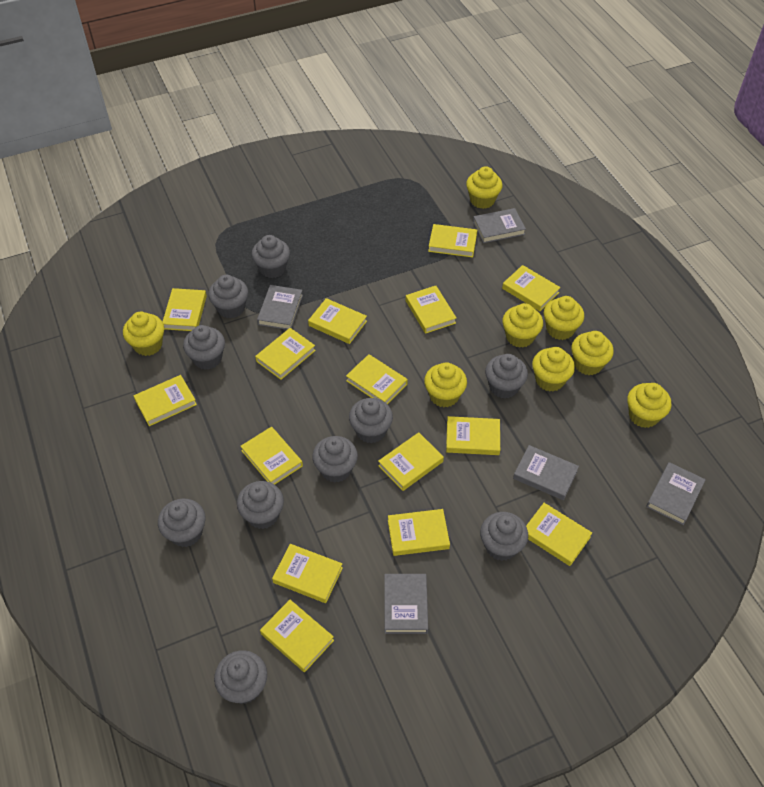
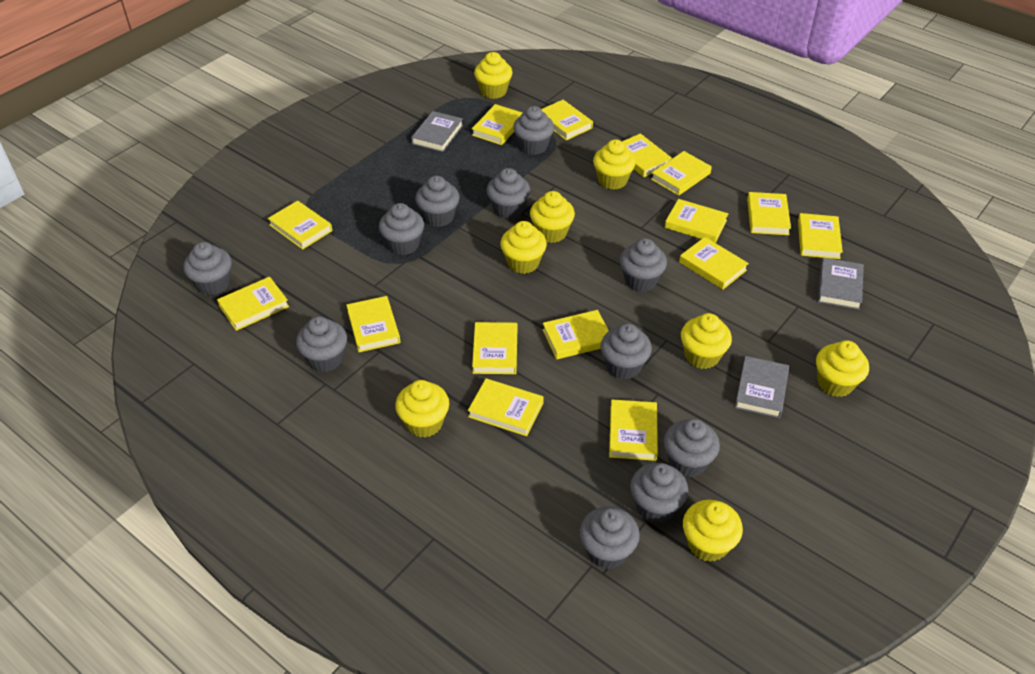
grey book: [257,285,303,330] [384,574,428,634] [473,208,526,243] [513,445,579,500] [646,462,706,525] = 5 -> [411,111,463,152] [735,356,789,418] [818,257,864,310] = 3
grey cupcake: [158,499,206,547] [183,325,225,370] [208,275,248,319] [214,650,267,704] [237,481,284,529] [252,235,290,278] [312,436,358,483] [349,398,393,443] [480,512,528,561] [485,354,528,399] = 10 -> [183,242,232,295] [296,316,347,372] [379,203,424,255] [415,176,460,227] [487,168,530,219] [513,106,554,155] [580,506,640,569] [600,323,652,380] [620,238,667,292] [630,463,688,523] [664,419,720,477] = 11

